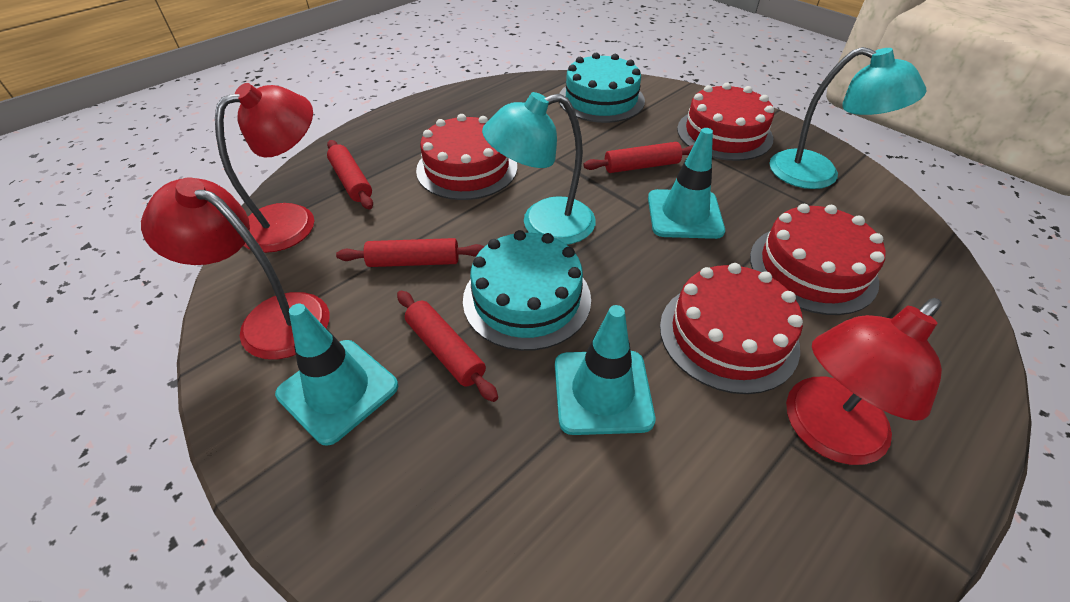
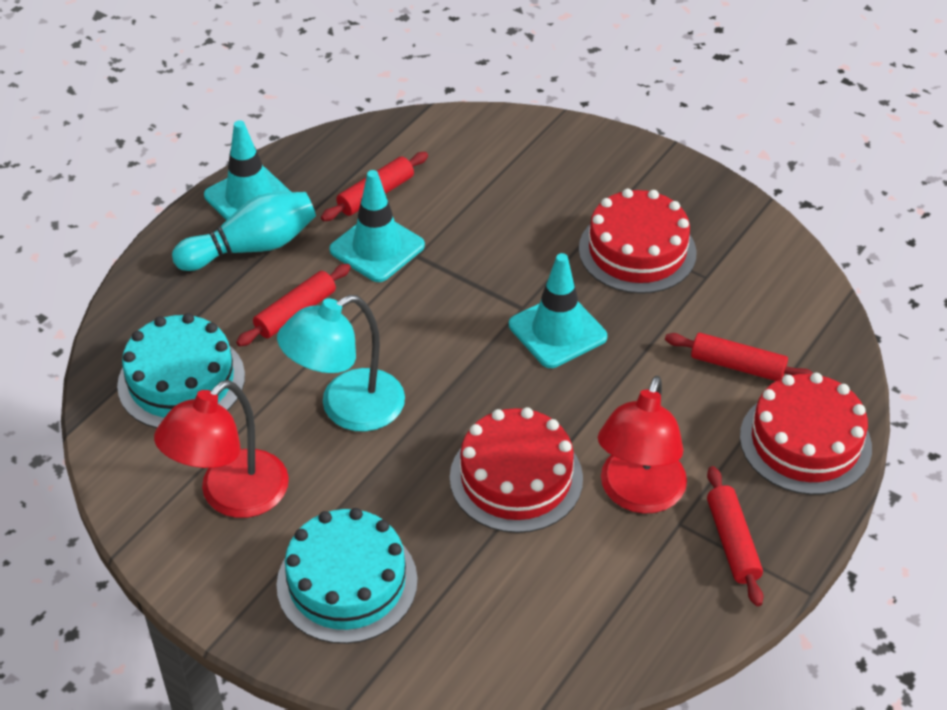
red cake: [416,114,517,200] [660,263,803,394] [677,83,774,161] [750,204,886,315] = 4 -> [450,407,583,533] [579,189,697,294] [740,373,872,495] = 3
red lamp: [141,177,330,360] [215,83,314,253] [786,298,942,465] = 3 -> [154,380,289,518] [598,376,687,514] = 2
turquoise bowling pin: none = 0 -> [172,192,316,271] = 1
turquoise lamp: [482,92,596,245] [769,47,926,189] = 2 -> [277,295,405,432] = 1

